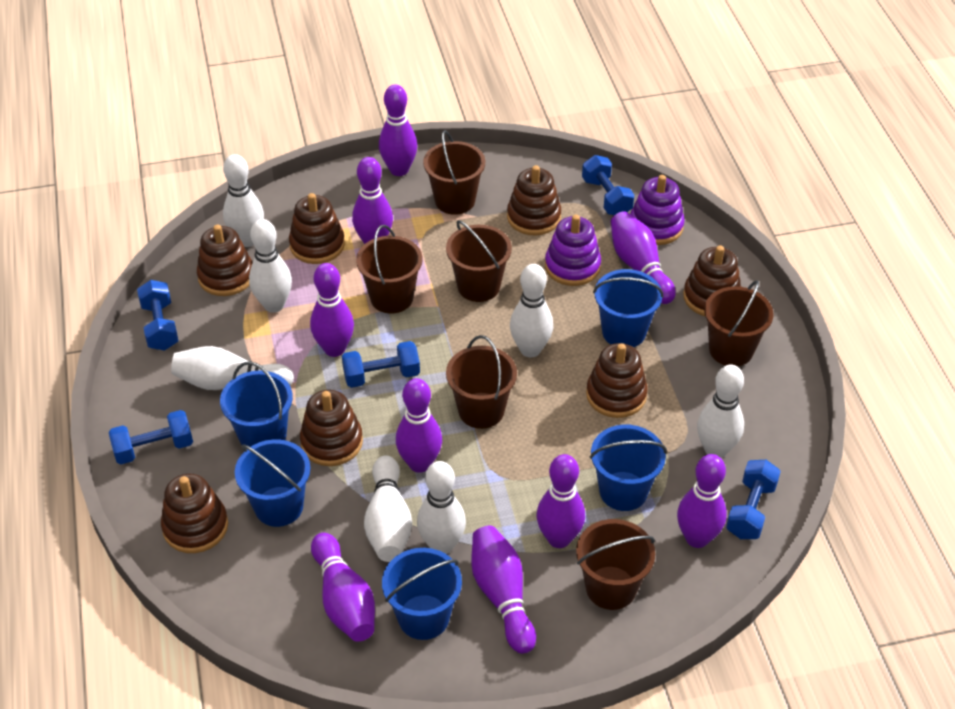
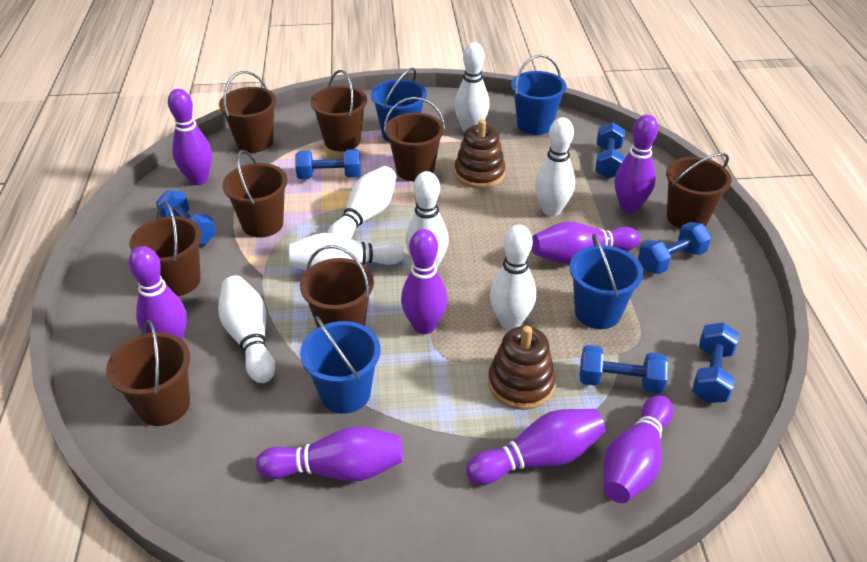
blue bucket: [220,361,293,447] [235,439,310,527] [382,548,462,640] [590,424,667,511] [593,269,664,347] = 5 -> [300,316,380,414] [371,67,427,142] [511,55,566,135] [570,234,643,329] = 4
blue dumbbell: [109,410,193,464] [137,280,178,350] [342,341,420,388] [582,155,634,215] [726,460,781,539] = 5 -> [156,190,216,245] [295,149,361,179] [580,345,668,394] [595,122,625,179] [638,222,711,274] [692,322,739,403] = 6
brown bucket: [356,225,423,314] [423,130,485,215] [446,220,512,302] [446,335,517,429] [576,519,655,610] [704,280,774,366] = 6 -> [106,320,190,426] [129,201,201,296] [219,71,277,153] [222,150,288,238] [300,245,374,328] [310,70,367,151] [384,97,445,181] [666,153,732,229] = 8
brown stacking toy: [161,474,228,553] [197,225,253,296] [289,193,345,264] [300,390,363,466] [507,165,561,236] [586,343,648,418] [683,245,741,317] = 7 -> [455,120,506,189] [488,326,556,410] = 2
purple bowling pin: [310,263,354,357] [311,533,375,642] [352,157,393,244] [379,84,417,176] [396,378,442,473] [471,526,536,654] [537,454,585,548] [611,211,676,304] [677,454,727,548] = 9 -> [128,246,187,340] [168,89,212,185] [256,426,403,482] [401,229,448,334] [466,409,606,485] [532,222,640,264] [603,395,673,503] [615,115,658,213] = 8
purple stacking toy: [545,215,601,286] [630,175,685,245] = 2 -> none = 0

